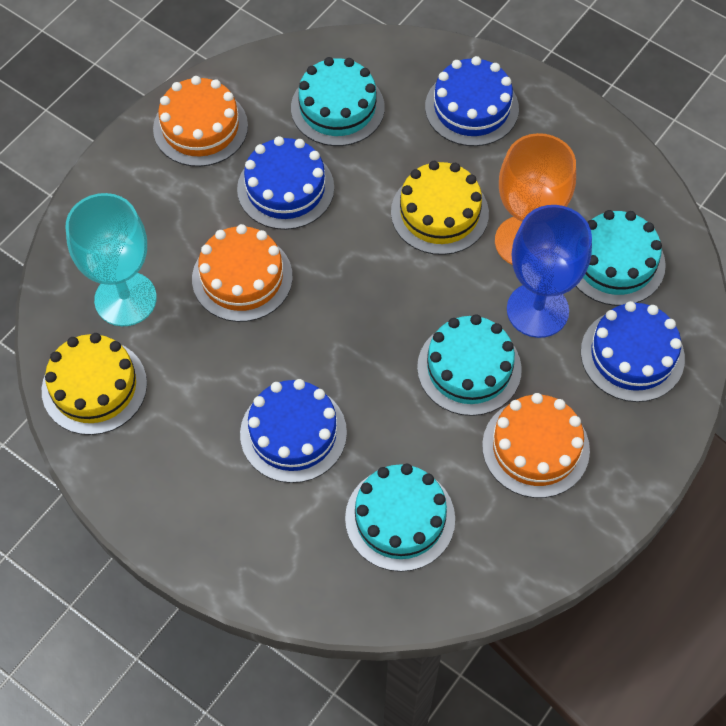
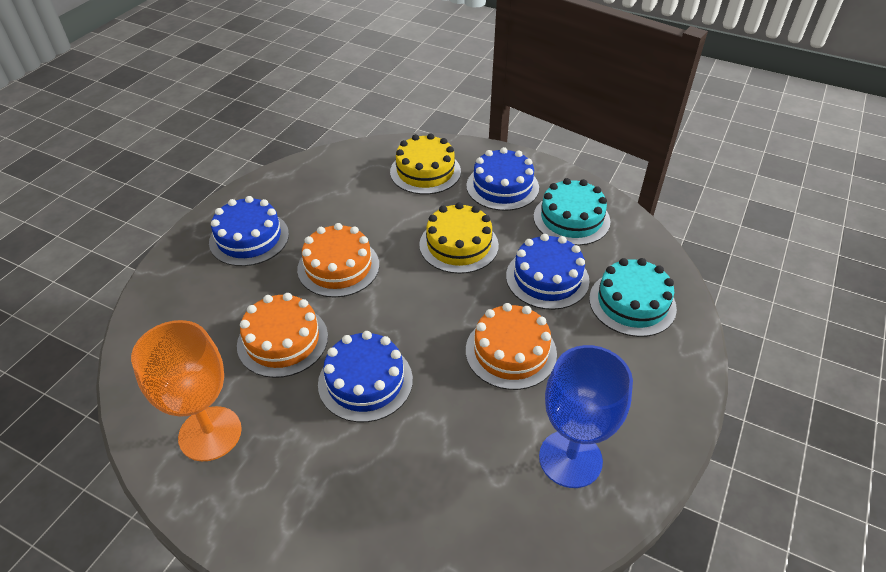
turquoise cake: [291,57,385,146] [345,464,455,572] [417,314,522,416] [576,210,666,306] = 4 -> [533,178,610,246] [589,258,677,337] = 2
turquoise goblet: [66,193,157,326] = 1 -> none = 0

